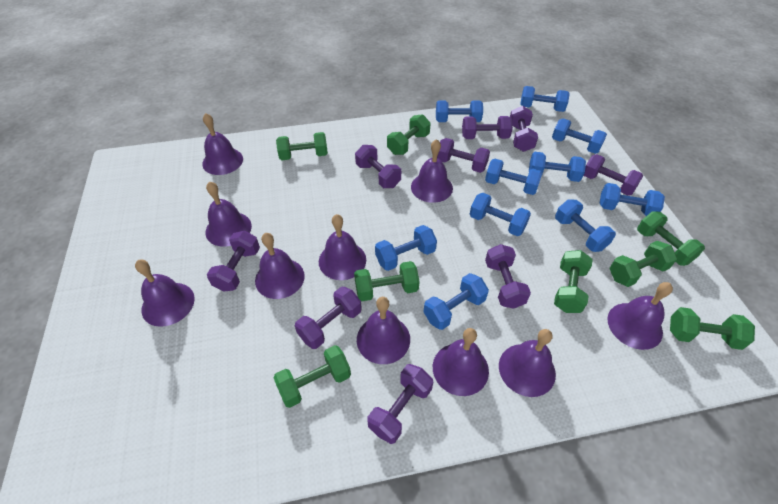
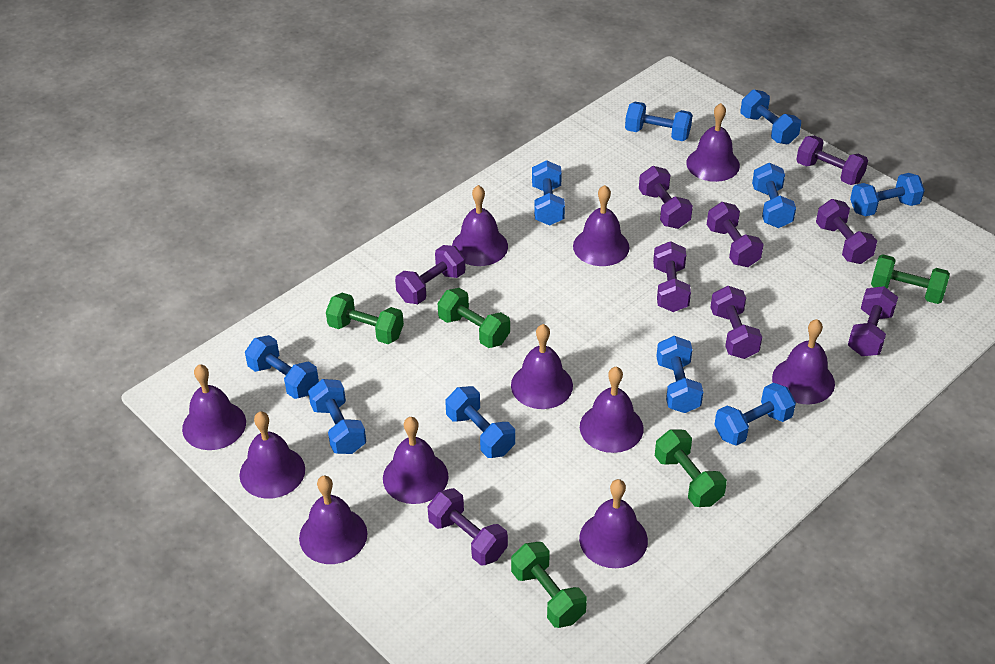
green dumbbell: [273,345,351,408] [276,132,328,160] [354,261,420,301] [387,114,431,155] [554,250,593,313] [610,241,677,287] [637,211,705,266] [670,307,755,350] = 8 -> [326,293,404,344] [438,288,510,348] [511,542,587,628] [655,430,727,507] [871,254,950,304] = 5
purple bell: [135,260,195,327] [202,113,243,175] [206,182,252,247] [255,233,305,299] [319,214,366,280] [357,297,410,364] [411,139,453,203] [433,328,489,396] [499,329,556,397] [607,282,673,350] = 10 -> [182,364,246,450] [239,411,305,499] [299,476,367,564] [383,417,449,504] [452,185,508,266] [511,324,573,409] [573,185,629,266] [579,479,648,568] [580,367,644,453] [686,103,740,182] [772,319,835,404] = 11

